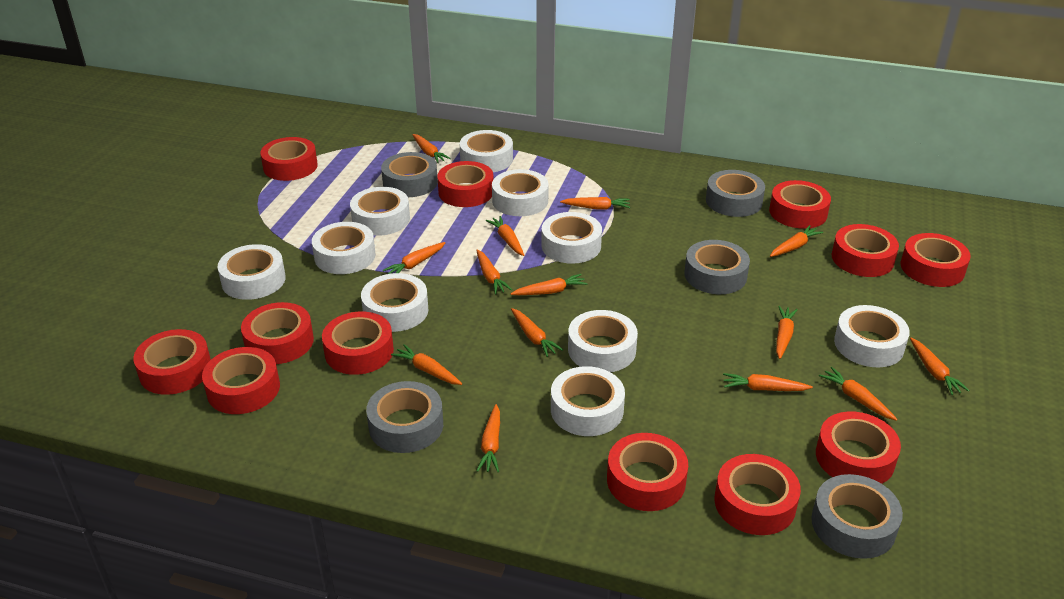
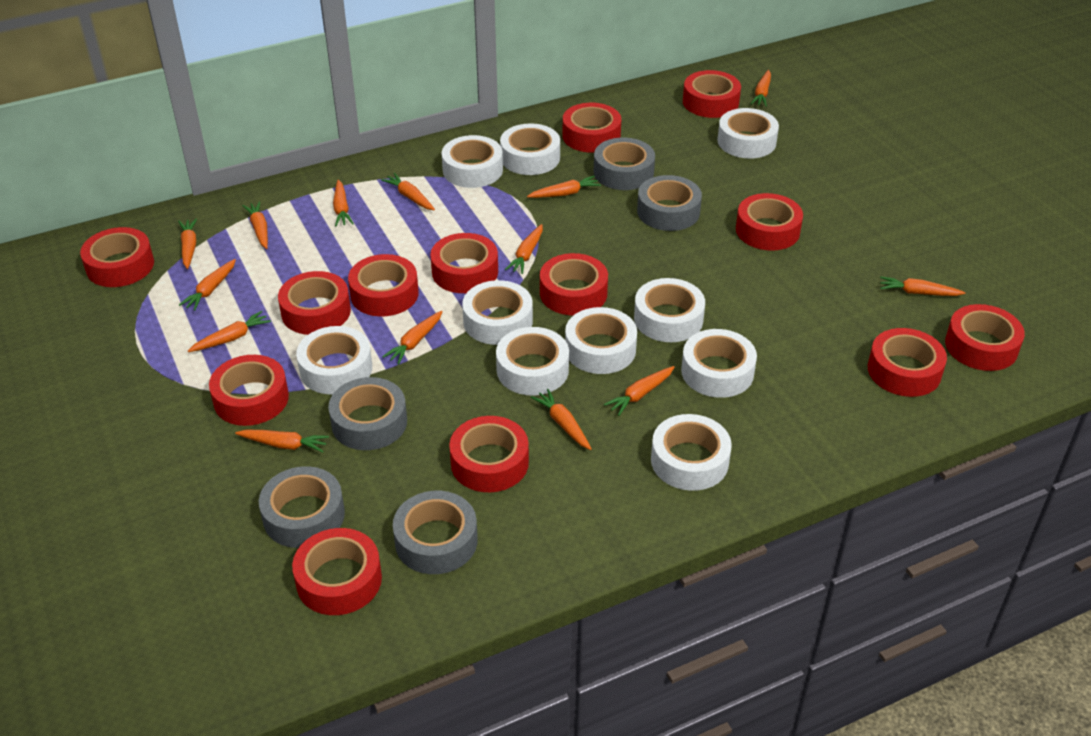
red tape: [133,329,211,395] [202,347,280,414] [241,302,314,364] [260,137,318,181] [322,312,394,375] [437,161,494,207] [607,433,688,511] [715,454,801,535] [769,180,831,229] [816,412,901,484] [832,224,899,277] [900,233,971,287] = 12 -> [80,227,154,287] [209,355,289,426] [278,271,351,335] [292,528,382,615] [348,254,419,317] [430,233,498,293] [449,416,529,492] [540,253,608,315] [563,103,621,153] [683,70,741,118] [736,193,803,251] [868,328,947,397] [945,304,1025,371] = 13

